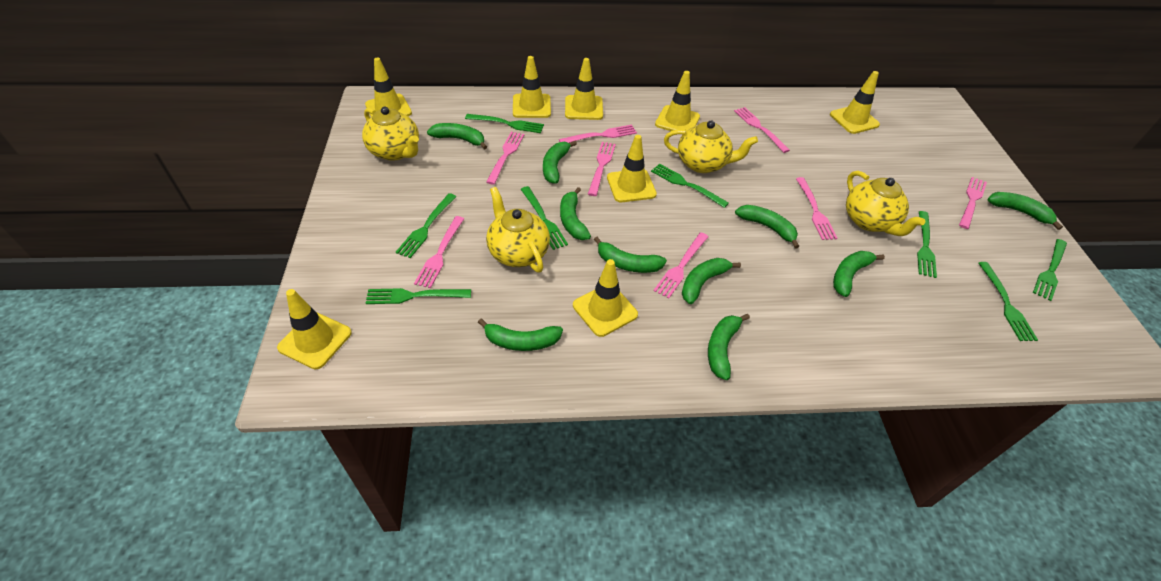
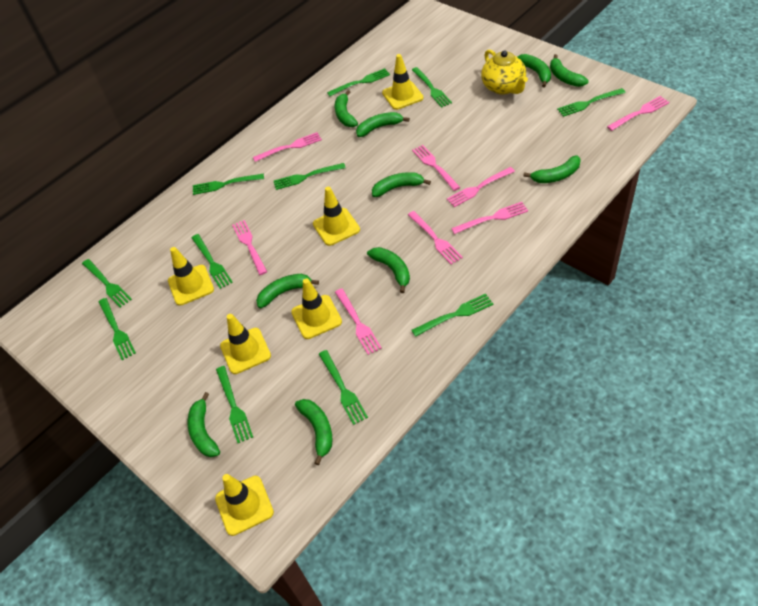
green fork: [366,288,471,304] [396,193,457,258] [465,114,544,133] [521,186,568,250] [651,164,729,208] [917,211,937,278] [978,262,1038,341] [1033,239,1067,301] = 8 -> [82,259,132,308] [99,298,136,360] [192,234,233,289] [193,174,264,195] [216,366,253,443] [274,163,346,190] [319,350,368,425] [327,68,390,96] [412,67,452,108] [412,294,493,337] [557,88,626,117] = 11
yellow teapot: [362,107,419,161] [486,187,550,272] [664,120,758,173] [846,171,925,236] = 4 -> [481,49,528,95] = 1
yellow traffic cone: [277,289,352,369] [365,57,412,117] [513,56,551,118] [565,58,603,120] [573,259,638,337] [607,135,657,202] [655,71,700,131] [830,71,880,134] = 8 -> [168,247,214,306] [215,474,274,536] [220,314,271,374] [291,278,342,339] [313,187,360,246] [382,54,424,110] = 6

